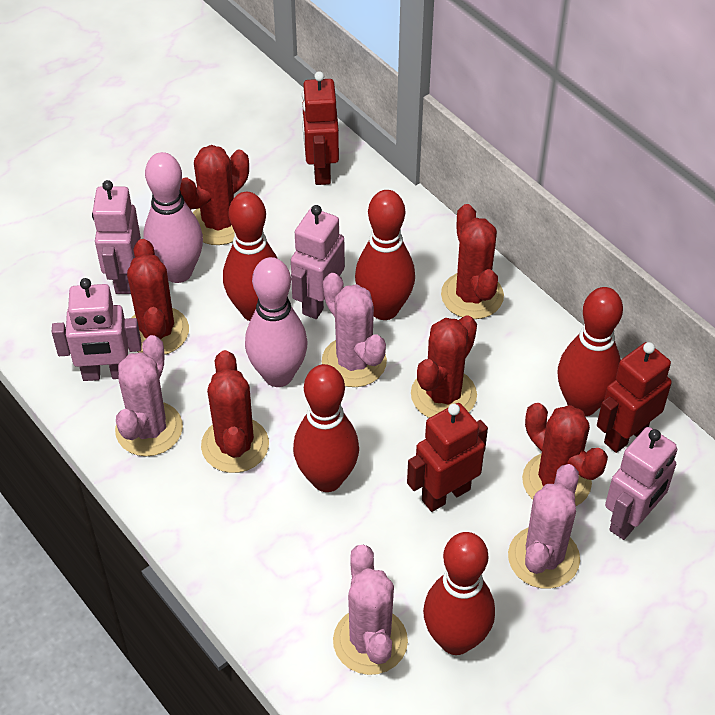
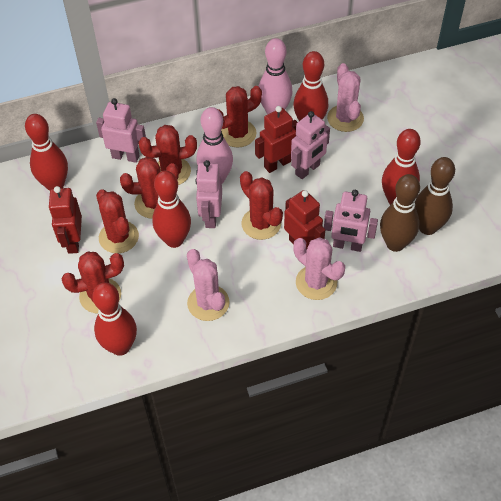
brown bowling pin: none = 0 -> [380,174,420,252] [415,157,455,235] = 2
pink cactus: [115,335,183,456] [322,273,387,387] [333,545,408,675] [508,464,580,589] = 4 -> [187,249,230,321] [293,237,345,300] [327,63,364,132] = 3

